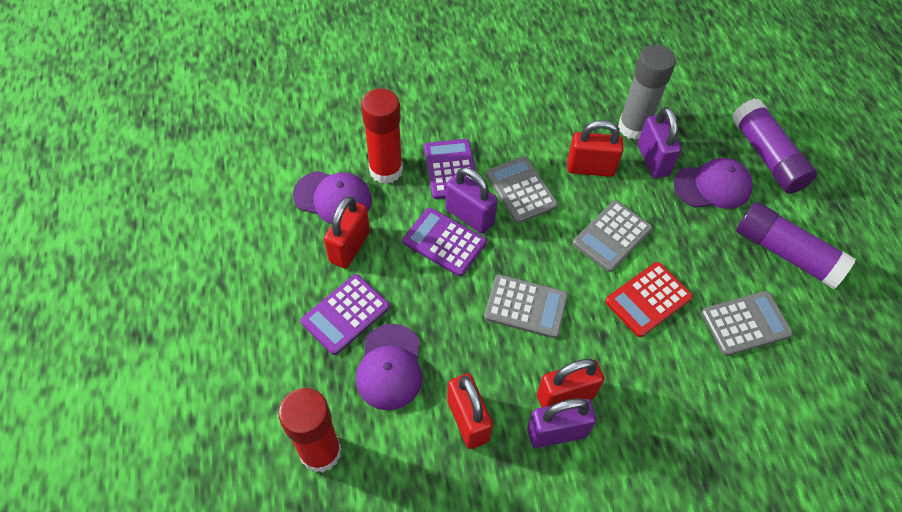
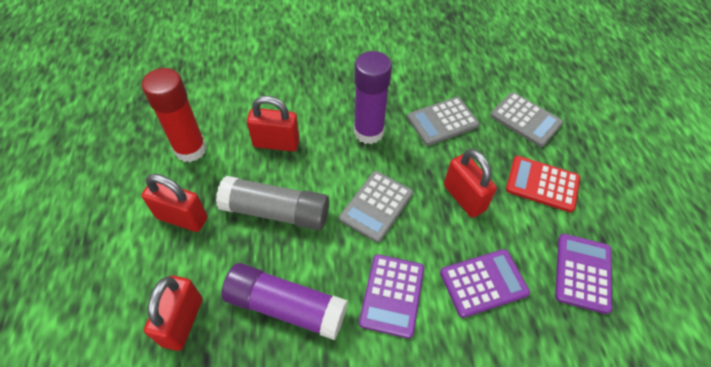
grey calculator: [484,274,568,338] [486,156,558,224] [573,200,652,272] [701,291,793,356] = 4 -> [339,171,413,243] [407,97,479,146] [490,92,563,147] = 3
purple cap: [293,171,372,224] [356,324,422,410] [673,158,753,209] = 3 -> none = 0
purple padlock: [446,167,498,234] [527,398,597,448] [638,107,681,178] = 3 -> none = 0
red glue stick: [278,388,342,473] [361,88,403,184] = 2 -> [142,68,207,162] = 1

